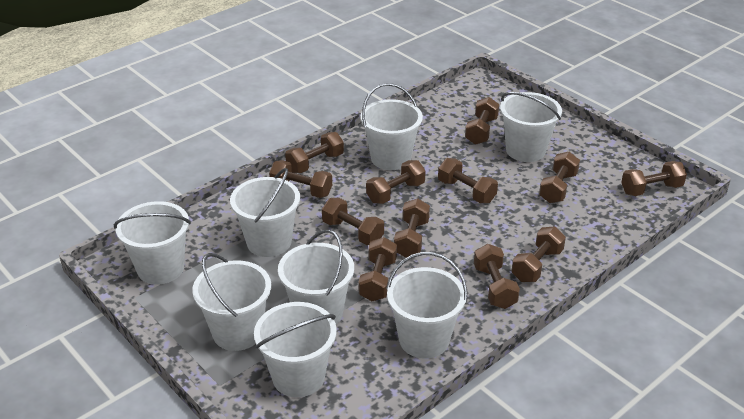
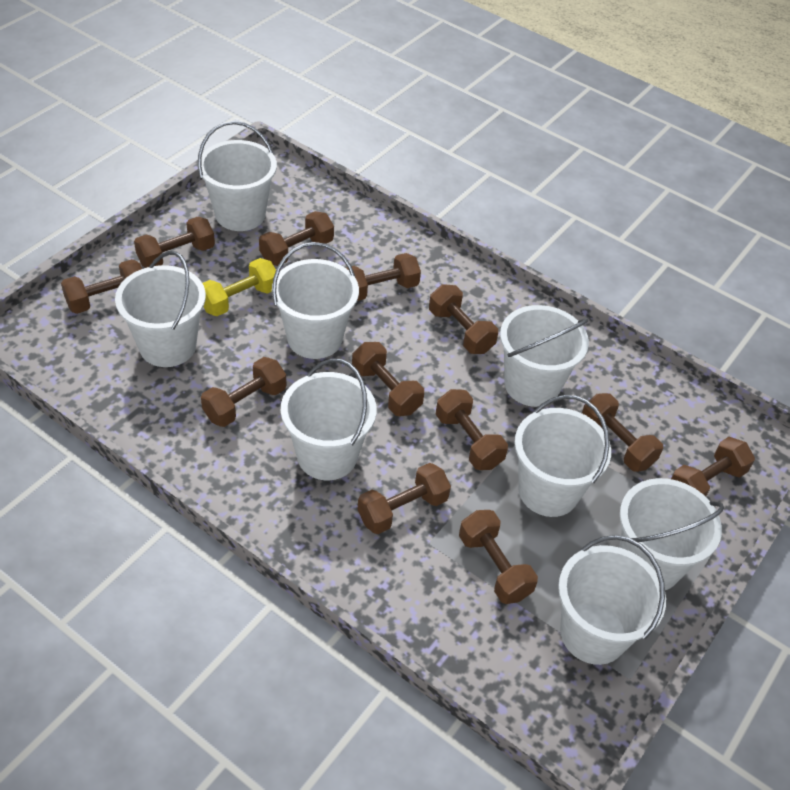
yellow dumbbell: none = 0 -> [202,258,276,316] = 1

